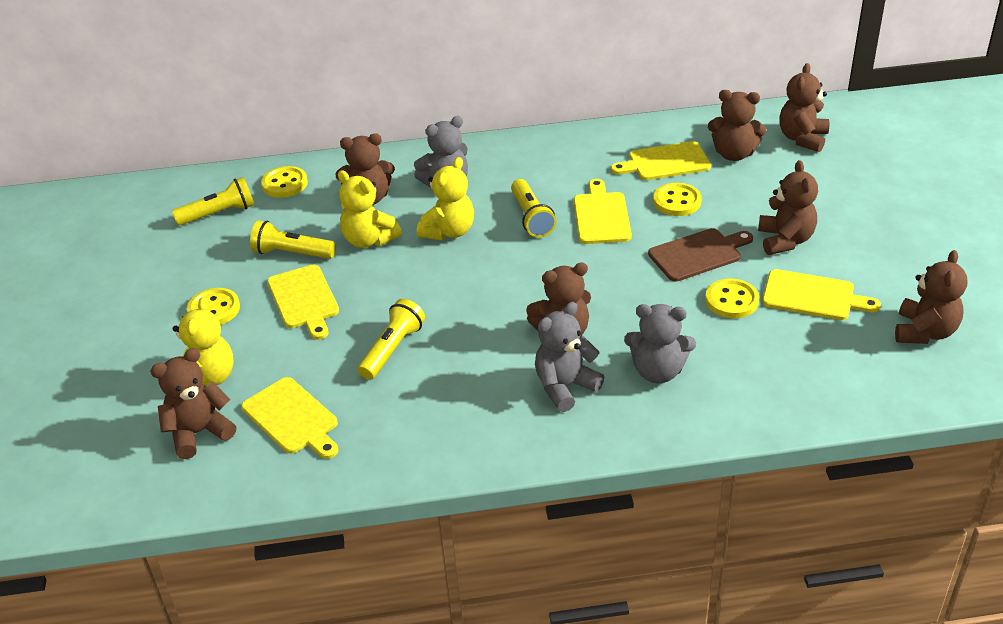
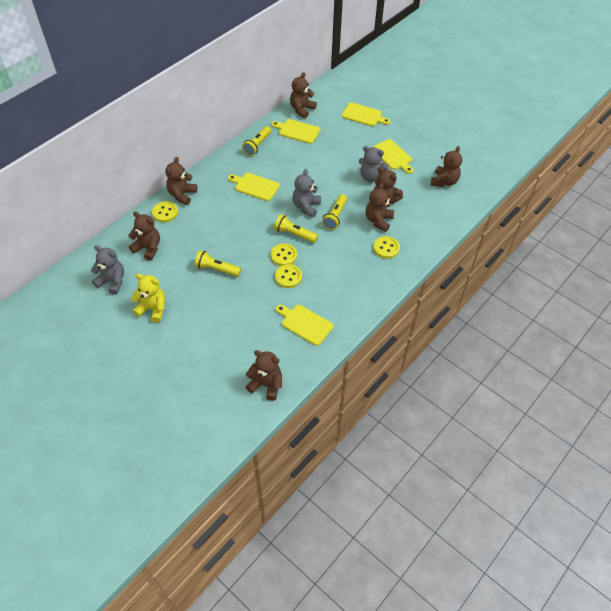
brown cutting board: [648,228,753,282] = 1 -> none = 0
yellow teddy bear: [173,297,234,386] [338,170,402,248] [417,157,474,240] = 3 -> [131,273,165,322] = 1

